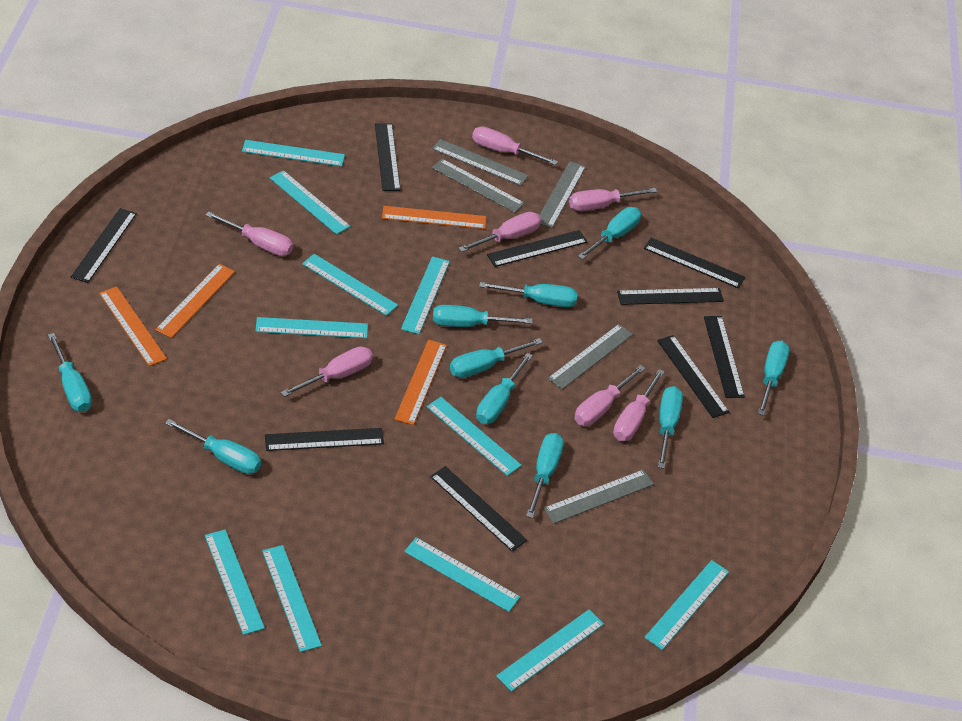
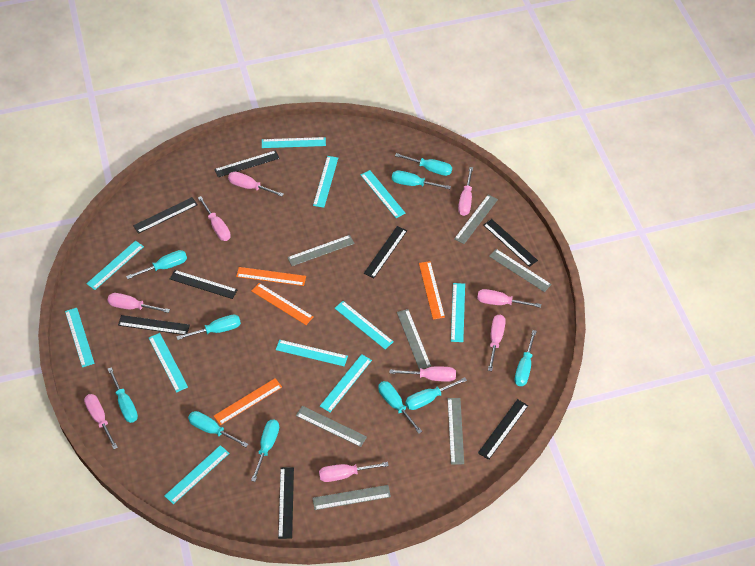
black ruler: [71,208,137,283] [265,428,384,451] [375,123,401,191] [430,466,527,552] [487,230,588,267] [617,288,724,305] [644,238,745,289] [657,335,729,418] [704,316,745,398] = 9 -> [118,315,190,335] [133,197,198,234] [170,270,238,299] [214,150,279,177] [278,467,294,539] [363,226,407,278] [478,399,528,460] [483,219,538,267] = 8
grey ruler: [432,139,528,186] [432,159,525,213] [539,161,586,228] [543,470,654,524] [548,324,633,389] = 5 -> [287,235,355,266] [296,406,367,447] [312,485,391,510] [397,309,431,370] [447,398,464,465] [454,195,498,244] [489,249,552,292] = 7
pink screwdriver: [205,211,293,256] [281,346,373,397] [458,212,541,252] [472,126,558,165] [569,188,658,211] [574,365,646,426] [613,369,665,441] = 7 -> [84,394,118,449] [107,293,170,313] [198,196,231,241] [228,172,284,197] [319,462,389,482] [389,367,456,382] [458,167,473,216] [477,289,541,308] [488,315,506,371] = 9

